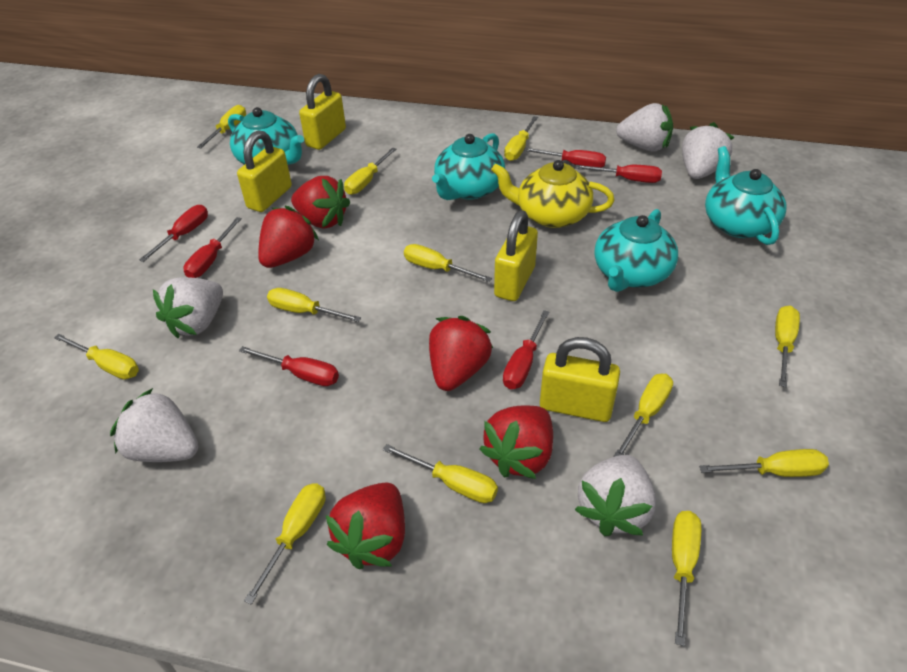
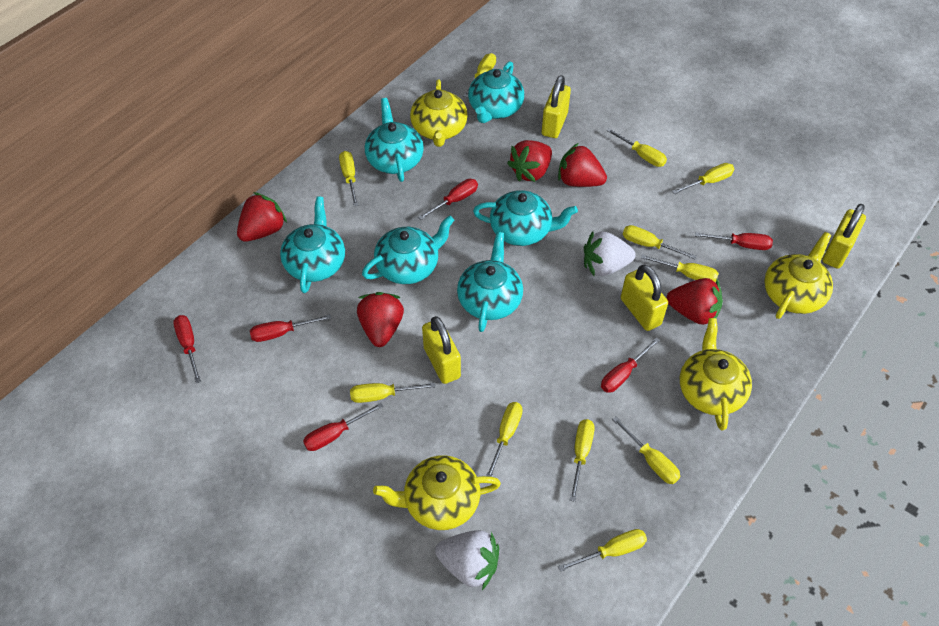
turquoise teapot: [228,107,304,165] [432,133,505,200] [595,209,678,292] [705,146,787,245] = 4 -> [280,196,345,293] [362,215,454,284] [365,98,424,182] [457,232,523,332] [468,61,524,123] [473,190,578,246] = 6
white strawberry: [110,388,198,462] [153,277,223,338] [575,455,656,536] [616,103,673,152] [682,122,734,179] = 5 -> [435,530,499,590] [584,231,636,277] = 2
yellow screwdriver: [54,334,139,379] [197,105,246,148] [244,483,326,605] [267,288,361,322] [344,147,396,195] [383,444,498,503] [404,244,492,282] [504,116,538,161] [613,374,673,457] [672,511,701,646] [699,449,829,477] [775,306,800,387] = 12 -> [339,151,358,206] [350,383,435,403] [463,53,496,97] [486,402,523,477] [558,529,647,572] [570,419,595,502] [606,128,667,167] [612,417,681,484] [623,225,696,259] [641,255,719,282] [672,163,734,195] = 11
yellow teapot: [491,160,614,228] = 1 -> [373,455,501,530] [410,79,468,147] [680,318,752,431] [764,232,833,319] = 4

